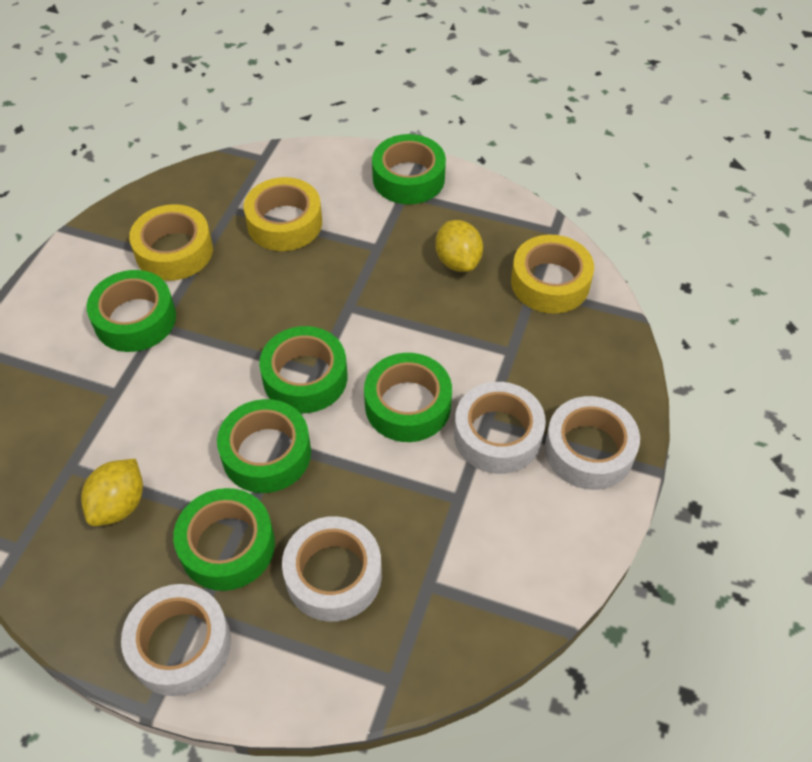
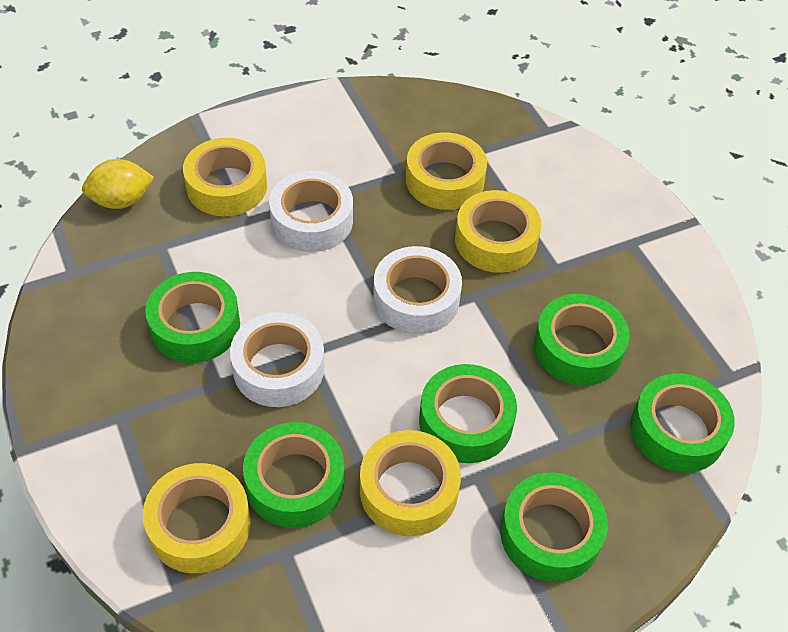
white tape: [121,584,231,696] [282,516,382,622] [454,382,546,474] [545,396,640,490] = 4 -> [230,312,325,407] [269,171,353,252] [373,246,462,334] = 3
yellow lemon: [81,459,143,526] [435,220,483,272] = 2 -> [82,159,154,209] = 1
yellow tape: [129,204,213,281] [244,177,322,251] [511,235,594,314] = 3 -> [142,463,251,573] [183,138,267,216] [360,430,461,536] [406,132,487,210] [455,190,542,273] = 5

